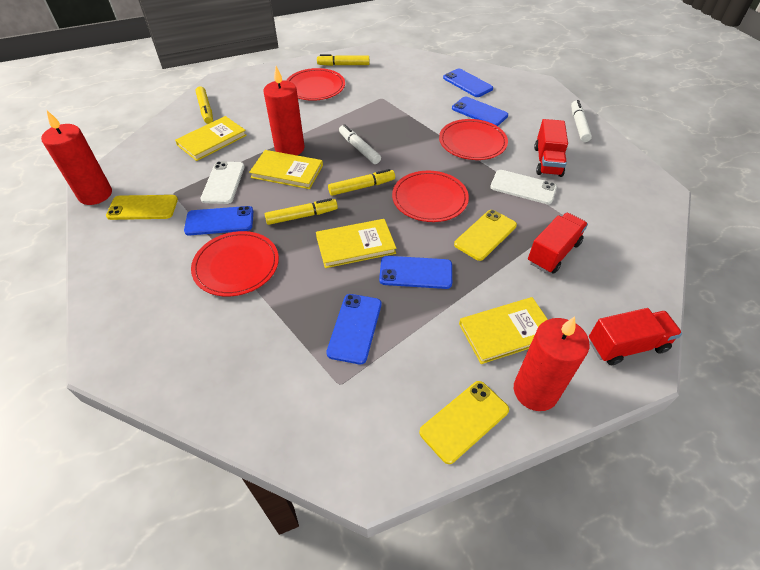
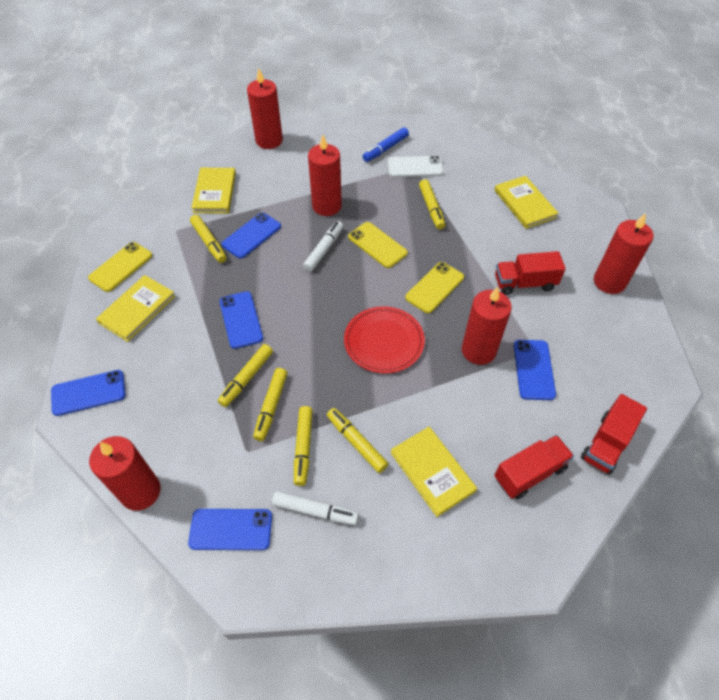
blue marker: none = 0 -> [363,127,409,162] = 1
red candle: [41,111,112,205] [264,66,305,155] [514,317,590,411] = 3 -> [89,436,161,511] [247,68,283,149] [308,135,342,216] [462,286,512,365] [594,213,653,294] = 5
red plate: [191,231,279,297] [286,68,345,101] [392,171,469,222] [439,119,508,160] = 4 -> [344,306,425,374] = 1
white phone: [200,161,245,204] [490,170,557,204] = 2 -> [388,156,444,177] = 1
yellow marker: [196,86,213,124] [265,198,338,225] [317,54,369,66] [328,169,395,196] = 4 -> [190,215,227,263] [218,344,273,407] [253,368,287,441] [294,406,313,486] [327,408,388,473] [419,179,445,229] = 6

